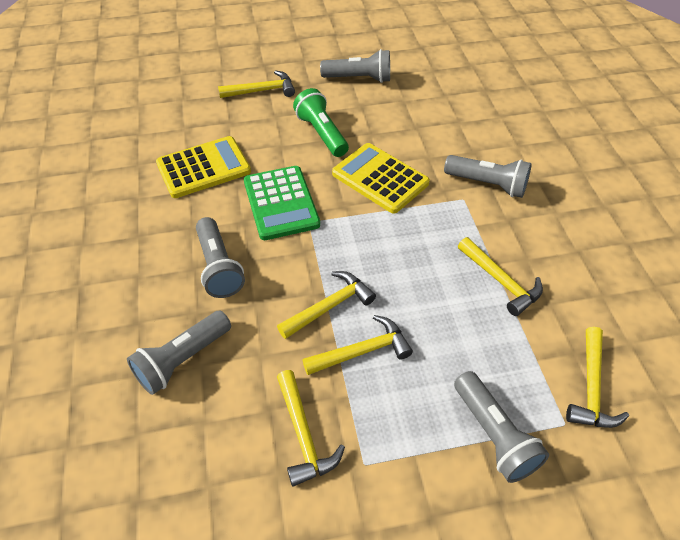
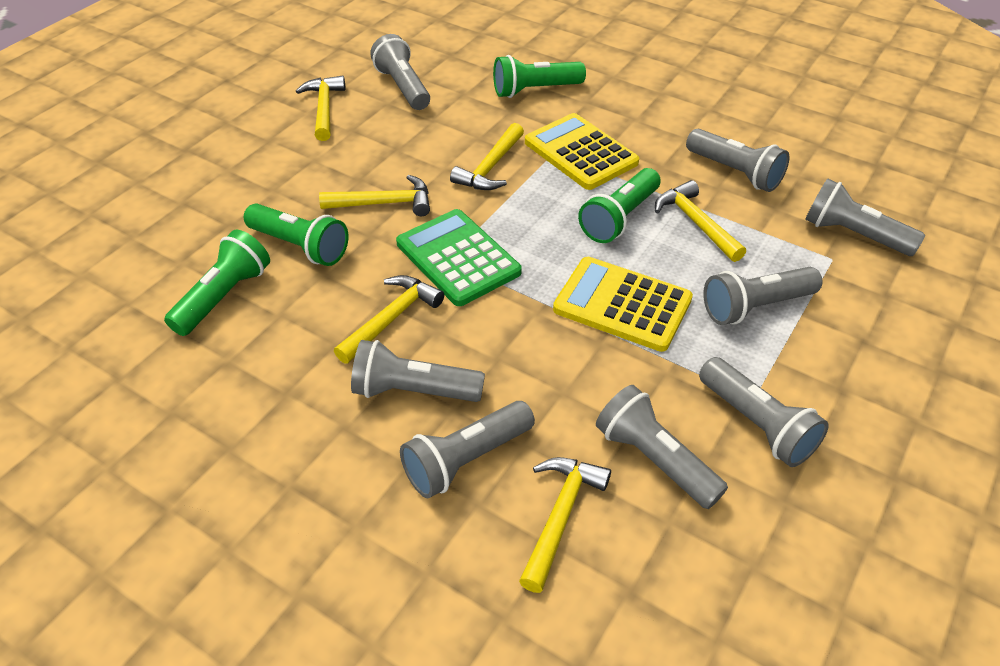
green flashlight: [293,88,349,157] = 1 -> [164,230,270,336] [244,204,349,266] [493,55,586,98] [578,168,661,243] = 4
grey flashlight: [127,311,231,395] [196,217,245,298] [320,49,390,83] [444,155,532,198] [454,371,549,483] = 5 -> [351,340,485,402] [370,34,430,110] [400,401,535,498] [596,385,728,509] [686,128,789,192] [699,357,829,467] [703,267,822,325] [805,178,925,256] = 8

